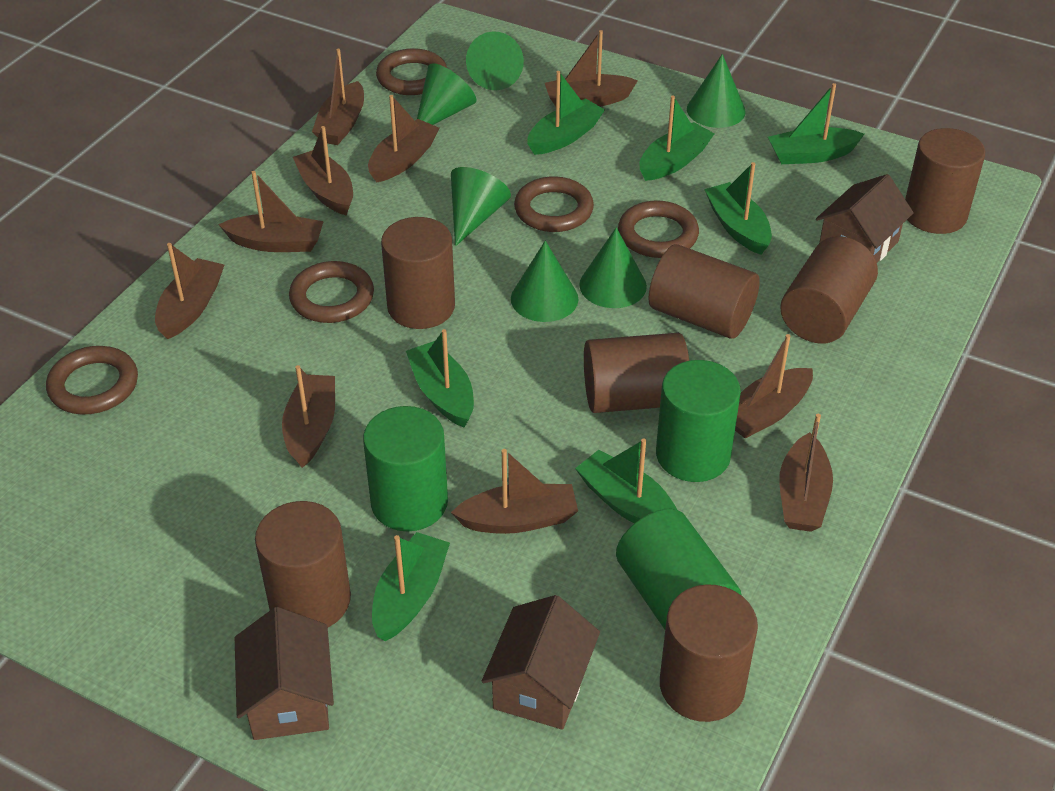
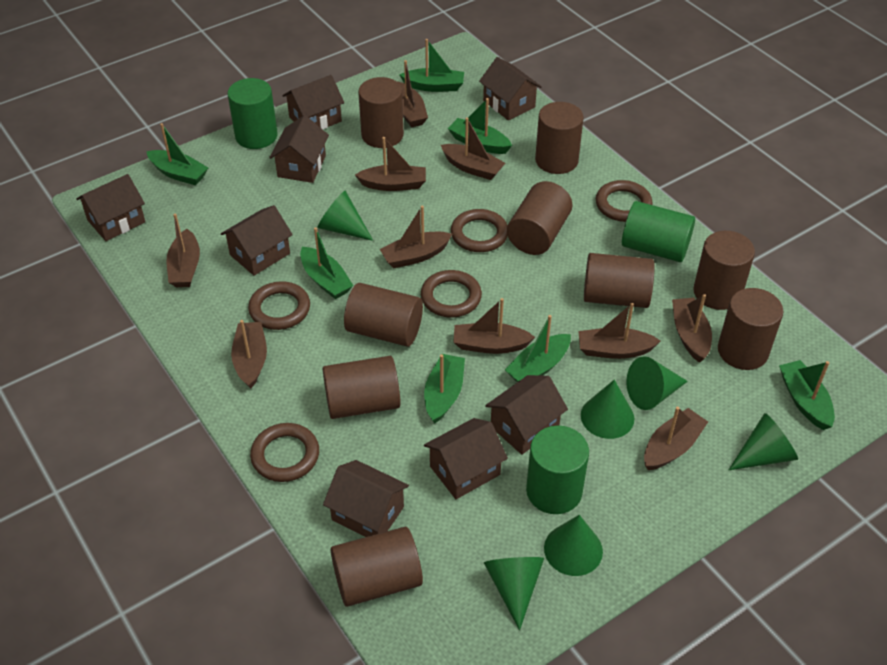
brown cylinder: [255,501,351,627] [381,217,455,329] [584,333,689,413] [648,244,760,339] [660,584,758,722] [780,236,878,344] [905,128,985,234] = 7 -> [323,356,401,419] [331,527,423,607] [344,283,423,347] [358,77,404,148] [507,181,572,255] [535,102,584,174] [584,253,655,308] [693,231,755,310] [718,288,784,370] = 9
brown house: [235,607,334,740] [482,595,600,730] [816,174,914,263] = 3 -> [76,174,145,241] [221,205,293,276] [269,115,329,183] [282,75,344,129] [323,460,409,537] [424,418,508,499] [479,57,542,120] [485,375,568,455] = 8

